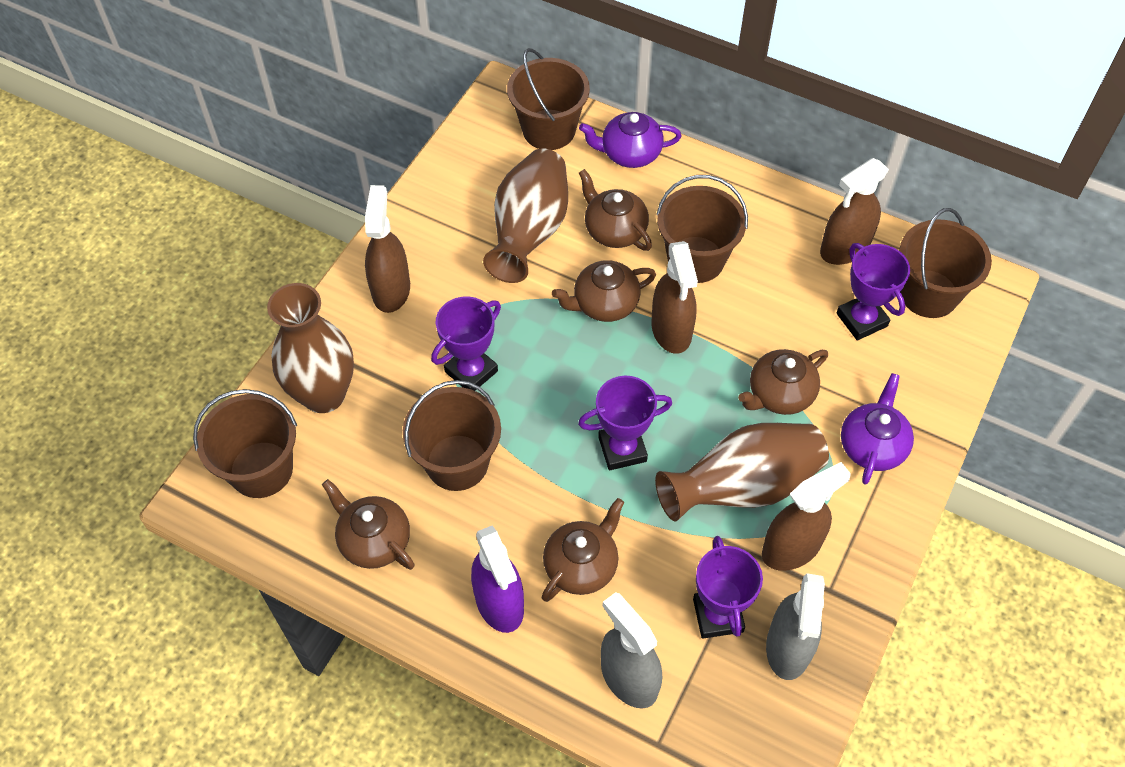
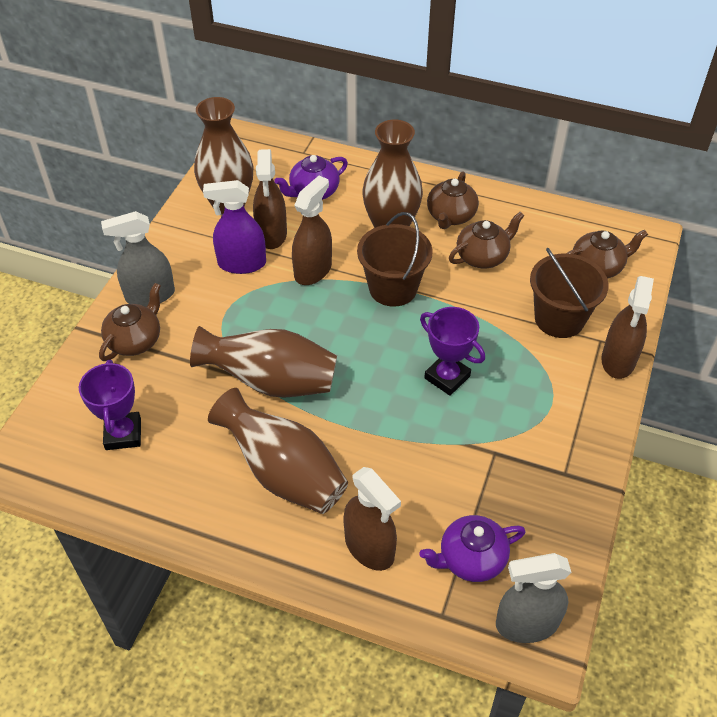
brown bucket: [193,389,297,498] [403,380,501,491] [507,48,590,150] [656,175,748,283] [899,208,992,318] = 5 -> [357,212,433,307] [530,248,608,338] = 2
brown teapot: [322,479,415,570] [542,498,624,602] [552,260,656,322] [579,169,652,251] [738,349,828,415] = 5 -> [99,283,161,361] [427,171,479,229] [449,212,524,269] [566,229,648,279] = 4
brown vase: [267,283,354,413] [483,148,568,283] [655,423,829,521] = 3 -> [190,326,337,398] [194,97,253,215] [208,388,348,514] [362,120,423,228] = 4
purple trophy: [431,296,501,391] [578,376,672,470] [693,536,763,639] [836,243,910,341] = 4 -> [79,360,141,450] [420,307,485,396] = 2

